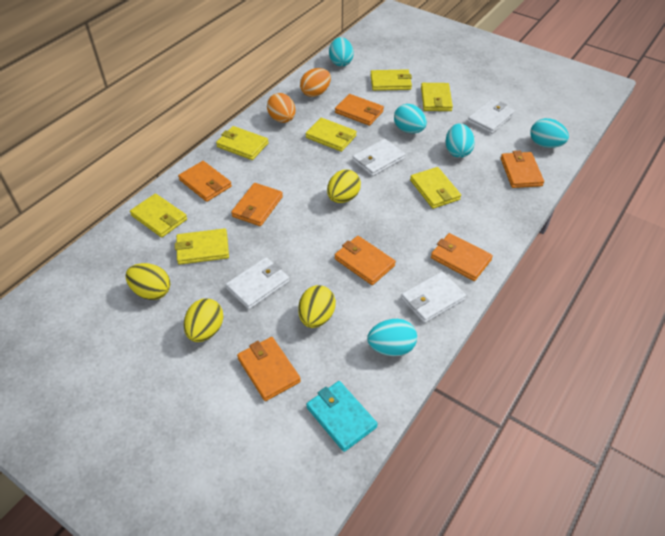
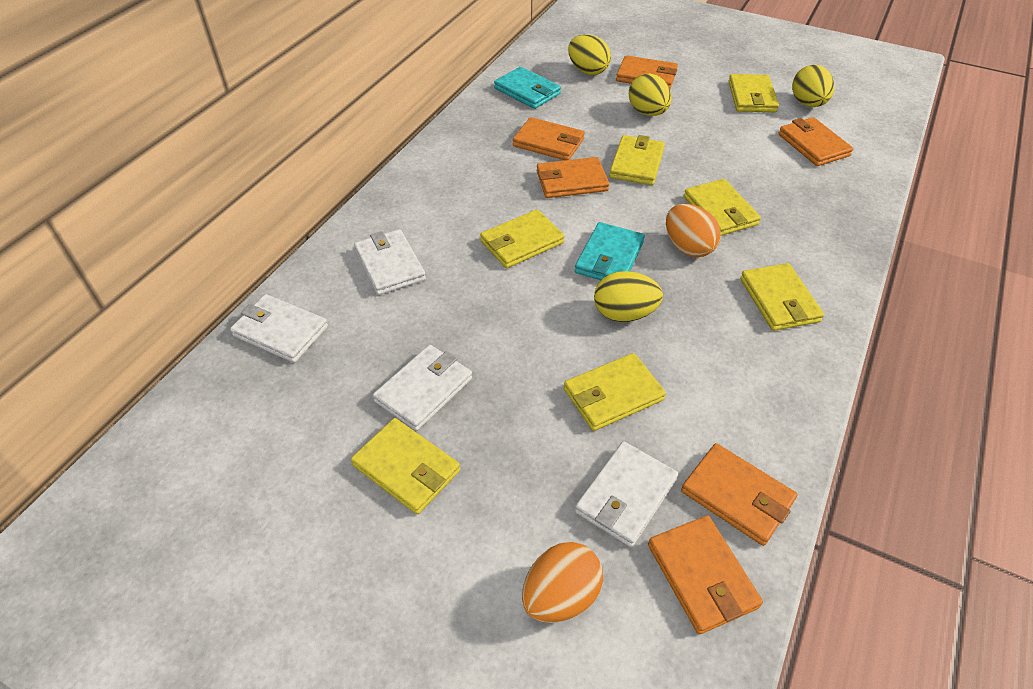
orange wallet: [178,161,232,202] [231,183,283,226] [237,337,301,401] [335,94,384,126] [335,236,396,285] [431,233,493,281] [501,151,544,188] = 7 -> [513,117,585,160] [537,157,609,198] [616,55,678,89] [648,515,763,634] [681,443,797,546] [778,117,854,166] = 6
turquoise egg: [329,37,354,67] [367,319,417,356] [394,104,427,133] [446,123,475,158] [530,118,569,148] = 5 -> none = 0
turquoise wallet: [306,381,378,452] = 1 -> [494,67,561,109] [575,222,645,280] = 2

